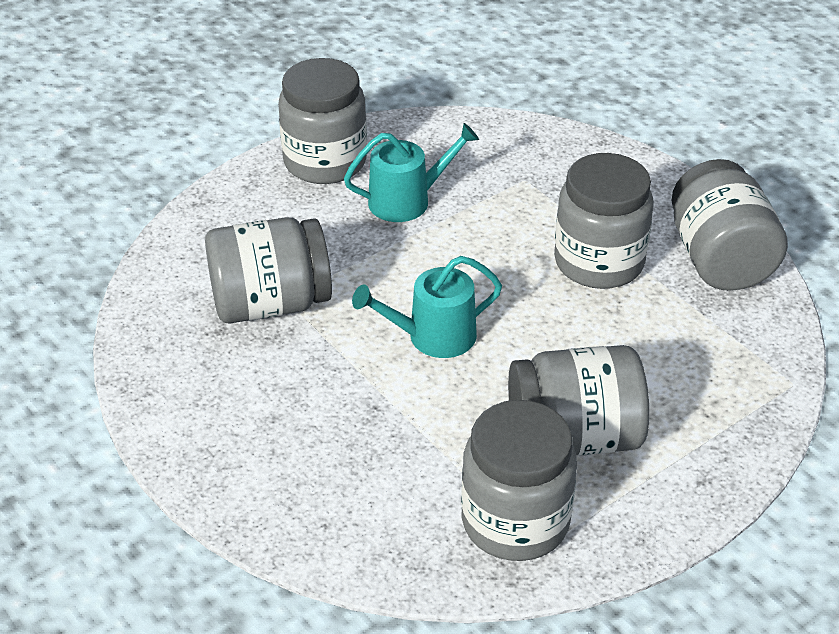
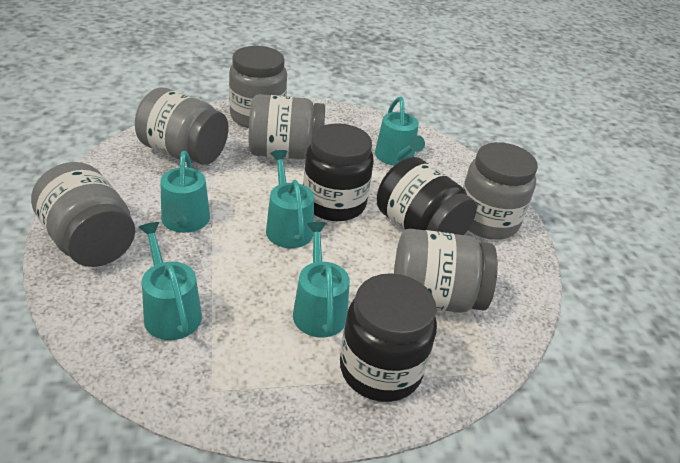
black jar: none = 0 -> [303,123,374,221] [340,273,437,402] [377,157,477,235] = 3
turquoise watering can: [344,123,479,222] [352,256,502,358] = 2 -> [138,222,202,340] [160,151,210,233] [266,150,314,248] [293,222,350,338] [375,97,425,166] = 5

